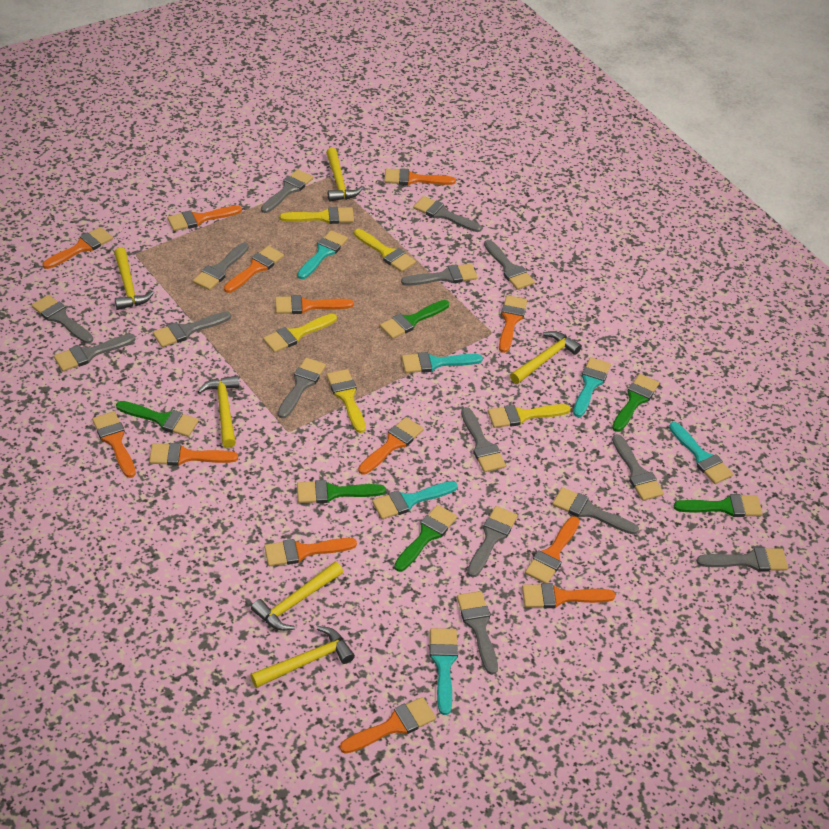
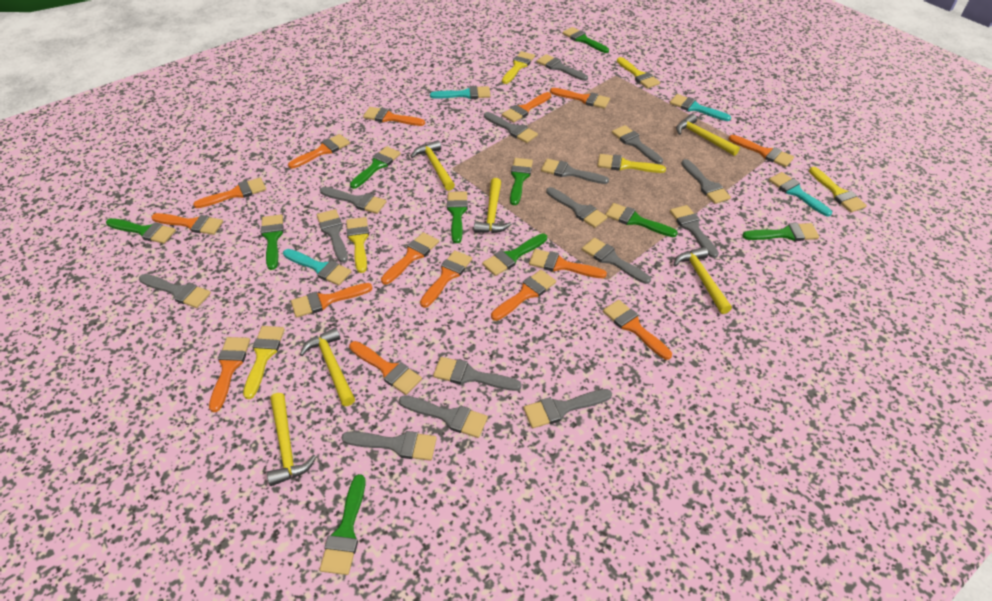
green brush: [116,401,199,437] [297,480,386,503] [380,300,449,339] [394,505,457,572] [612,374,659,432] [674,494,763,517] = 6 -> [106,218,176,244] [261,214,284,270] [320,474,365,575] [350,146,401,189] [447,191,468,243] [482,233,547,276] [510,158,533,205] [562,27,609,53] [605,203,678,237] [742,223,819,241] = 10
orange brush: [43,227,113,269] [92,411,136,478] [149,443,238,466] [167,205,242,231] [224,246,284,293] [264,538,357,566] [275,295,354,314] [340,697,436,754] [358,417,424,475] [384,168,456,185] [499,295,527,353] [522,583,615,608] [525,516,580,583] = 13 -> [151,213,223,235] [193,177,266,208] [209,337,250,412] [288,134,350,169] [291,283,373,318] [349,341,422,395] [363,107,425,126] [381,232,439,285] [420,250,472,308] [491,270,556,321] [502,92,551,123] [529,249,607,278] [550,88,610,109] [603,300,672,360] [729,135,794,167] = 15
turquoise brush: [297,230,348,279] [372,481,458,519] [402,352,483,373] [430,628,458,715] [573,357,611,417] [669,422,733,484] = 6 -> [283,249,352,286] [430,86,491,99] [670,94,731,121] [769,172,832,216] = 4
yellow brush: [263,314,337,353] [280,207,354,224] [326,369,366,433] [354,229,416,272] [488,404,571,428] = 5 -> [243,326,285,399] [346,217,369,273] [502,51,535,84] [597,154,666,173] [617,57,660,89] [809,167,867,213] = 6

